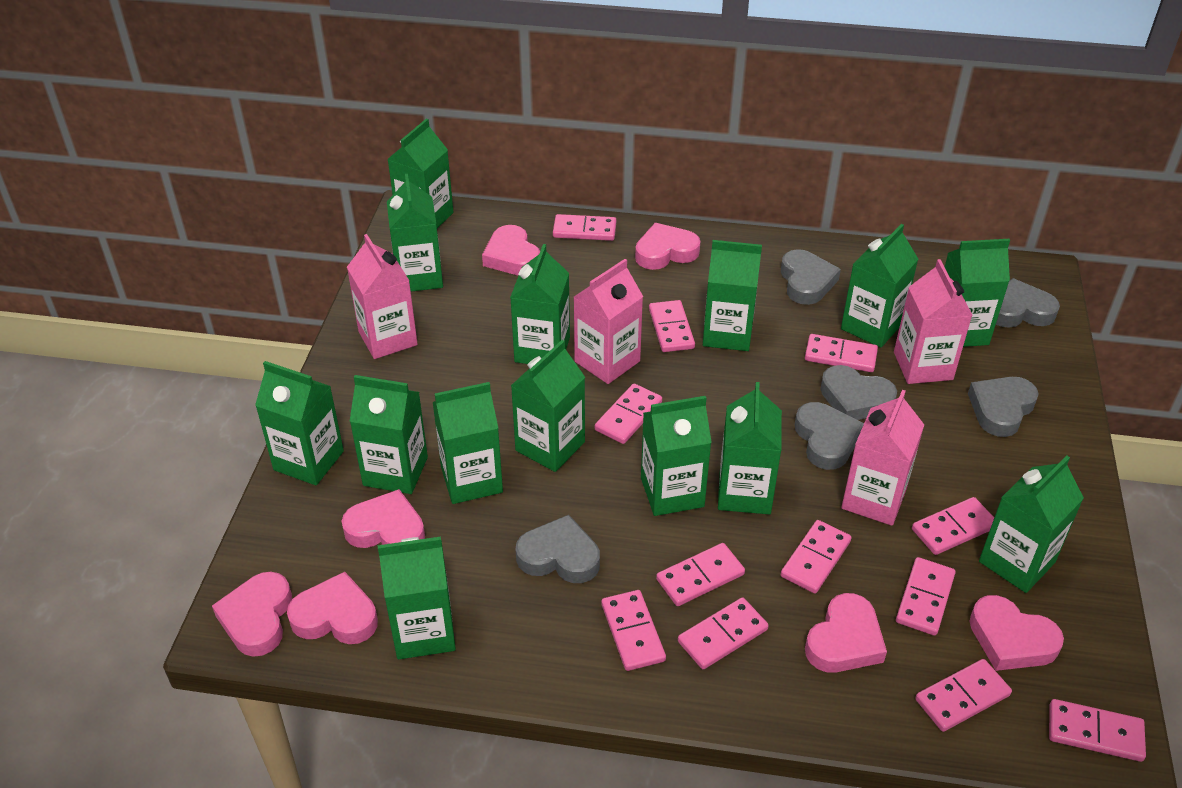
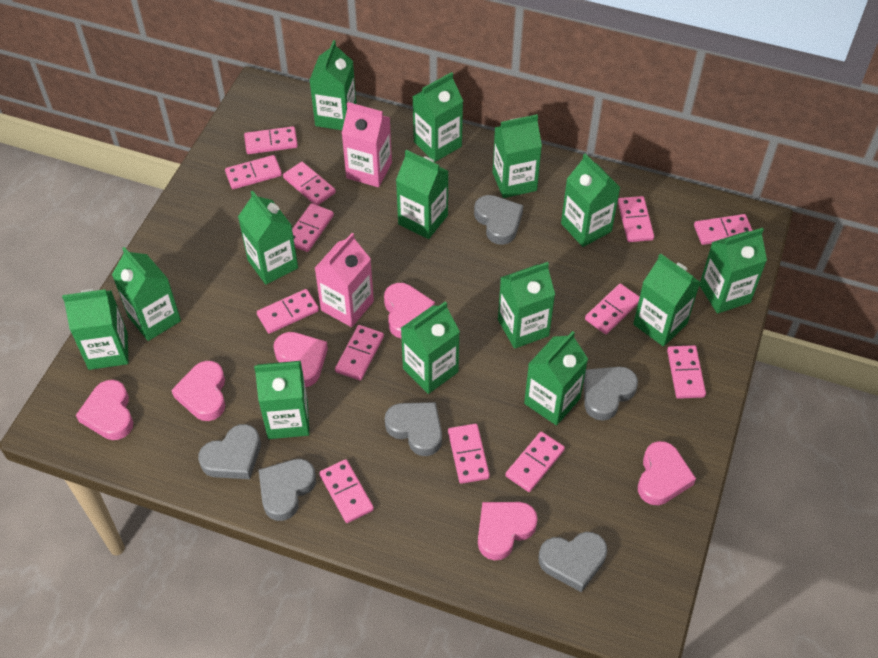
pink carton: [347,234,418,359] [574,259,643,384] [841,390,924,526] [894,259,973,384] = 4 -> [315,233,374,327] [342,102,392,187] = 2
pink domino: [553,214,616,241] [595,384,662,444] [601,590,666,671] [649,300,695,352] [656,543,745,606] [678,597,769,669] [781,520,852,594] [805,334,878,372] [896,557,956,636] [912,497,994,555] [915,659,1012,732] [1049,699,1146,762] = 12 -> [225,155,282,189] [244,126,298,154] [257,289,319,334] [283,162,336,205] [292,203,334,252] [319,459,374,523] [335,325,384,381] [448,424,490,484] [505,432,565,492] [585,284,640,334] [618,196,654,242] [667,345,706,399] [694,214,753,245] = 13
pink heart: [212,572,292,657] [287,572,378,644] [341,489,425,548] [482,225,540,275] [635,223,701,270] [805,593,887,673] [969,595,1064,671] = 7 -> [76,380,133,440] [171,361,225,421] [273,332,328,387] [384,283,435,338] [478,502,538,560] [638,441,696,505] = 6

